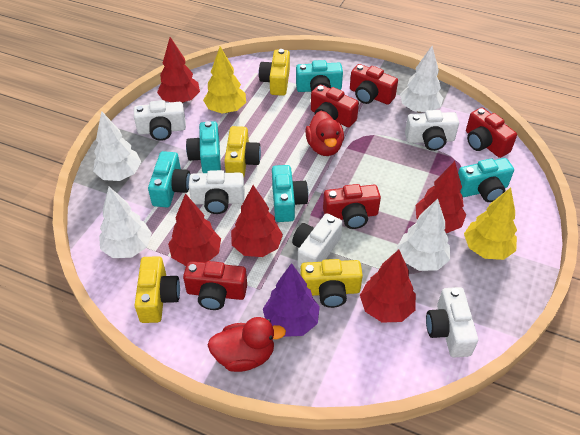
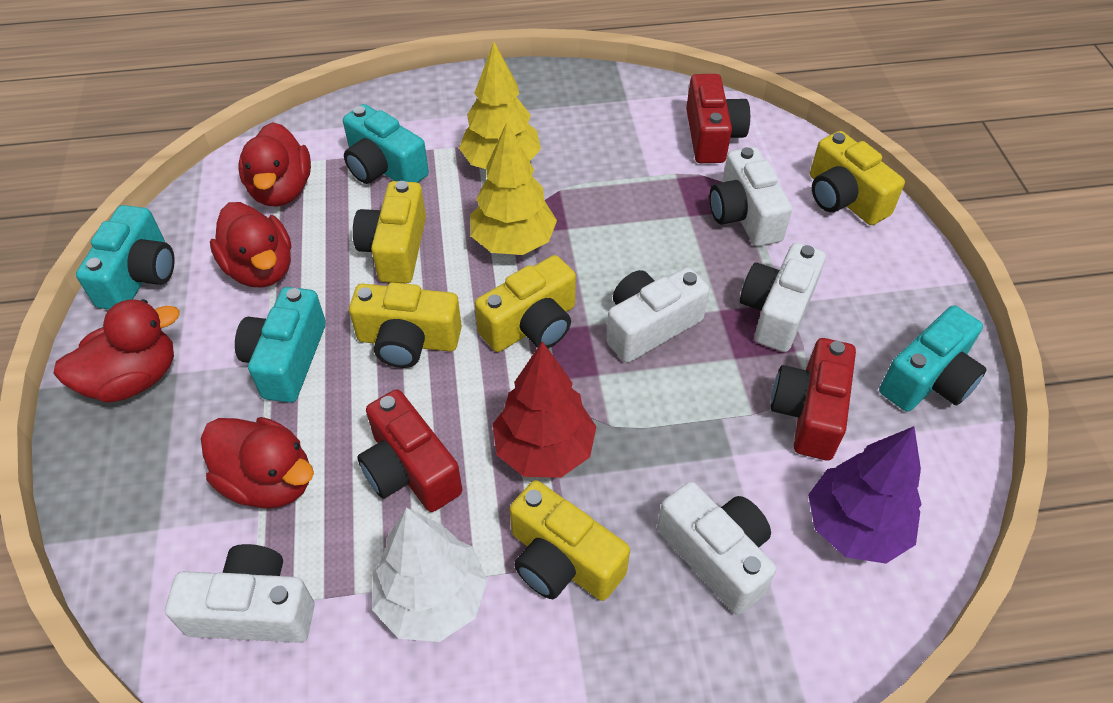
red camera: [183,261,247,310] [311,85,359,127] [323,184,381,229] [350,64,398,105] [466,108,517,158] = 5 -> [357,389,462,512] [686,74,750,163] [770,338,856,460] = 3
red duck: [208,317,286,372] [305,111,344,156] = 2 -> [53,299,180,403] [201,417,314,509] [210,202,291,288] [239,122,311,207] = 4
red tree: [157,37,200,103] [168,193,221,266] [231,185,283,257] [360,250,416,323] [416,161,466,233] = 5 -> [493,341,597,478] = 1
turquoise camera: [148,151,190,207] [186,121,221,173] [272,165,308,222] [296,60,343,92] [458,158,514,202] = 5 -> [76,205,175,309] [235,287,326,403] [343,104,429,184] [879,305,987,412] = 4
white tree: [93,111,141,181] [99,187,152,258] [397,199,450,271] [400,46,443,113] = 4 -> [372,507,488,642] = 1
yellow camera: [134,256,180,323] [224,126,261,177] [259,49,290,96] [300,259,363,308] = 4 -> [349,282,462,368] [353,181,426,284] [475,255,576,352] [510,480,630,601] [810,131,905,225] = 5

